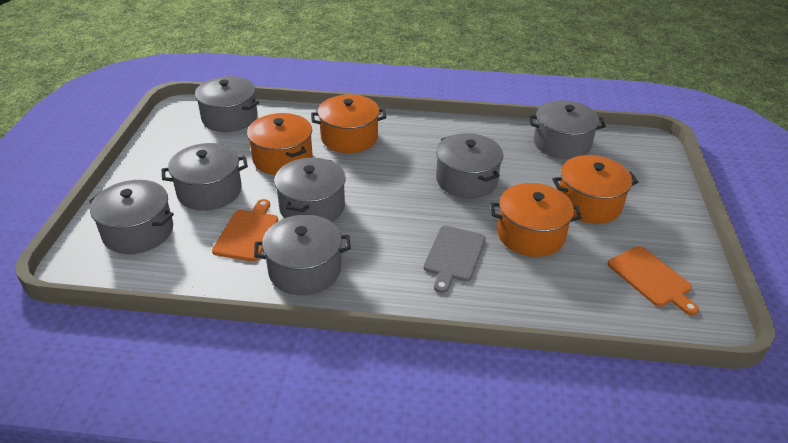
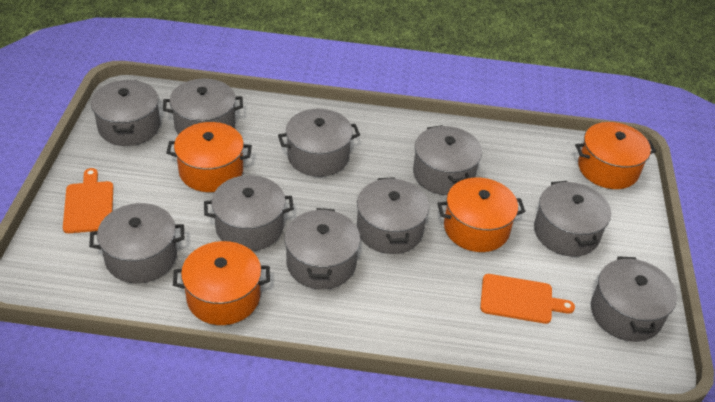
grey cutting board: [424,226,486,293] = 1 -> none = 0
grey pot: [89,180,174,254] [162,143,248,211] [194,76,259,132] [254,215,351,295] [274,158,346,222] [436,133,503,198] [529,100,606,159] = 7 -> [89,203,184,283] [91,80,160,146] [163,79,243,135] [204,175,294,251] [278,109,360,177] [284,208,360,289] [357,177,429,254] [413,125,482,195] [534,181,611,257] [591,256,677,342] = 10

